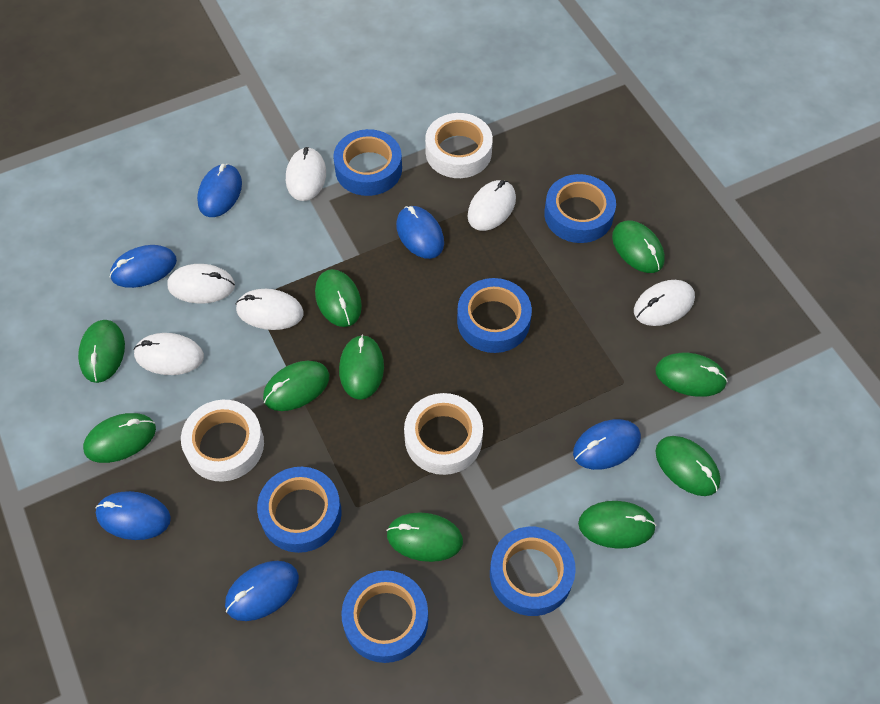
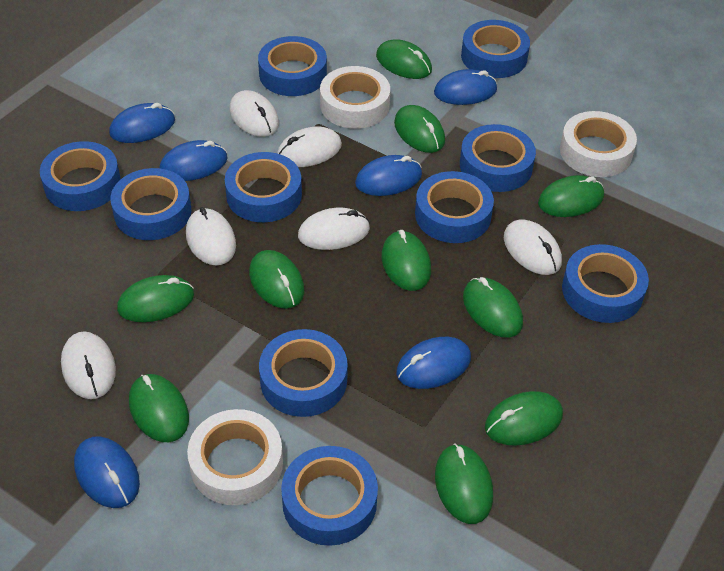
blue tape: [257,467,342,553] [333,129,402,196] [341,570,428,663] [457,278,532,353] [490,527,576,616] [544,174,616,243] = 6 -> [40,141,121,211] [110,168,192,240] [225,152,302,222] [258,36,327,96] [259,329,348,417] [281,446,378,546] [415,171,494,243] [460,124,536,192] [461,20,530,78] [562,244,649,323] = 10

